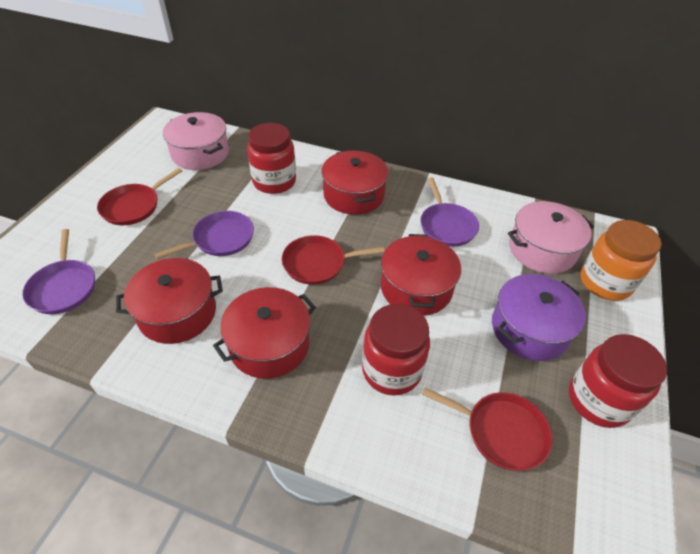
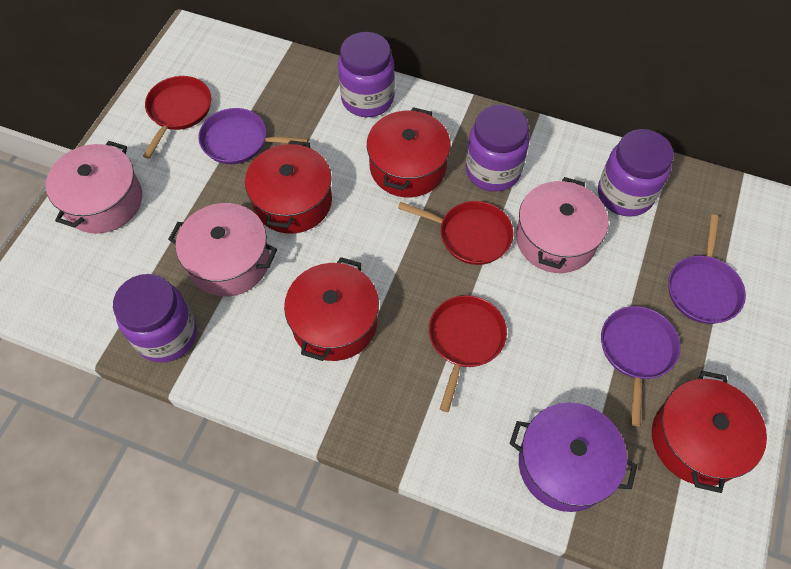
orange jar: [580,220,662,301] = 1 -> none = 0
pink pot: [163,112,229,170] [508,201,594,274] = 2 -> [46,141,142,234] [168,203,277,297] [516,177,608,273] = 3
purple jar: none = 0 -> [113,274,197,363] [338,32,395,117] [466,105,529,192] [598,129,674,217] = 4
red jar: [247,123,296,194] [362,304,430,396] [569,334,667,428] = 3 -> none = 0

